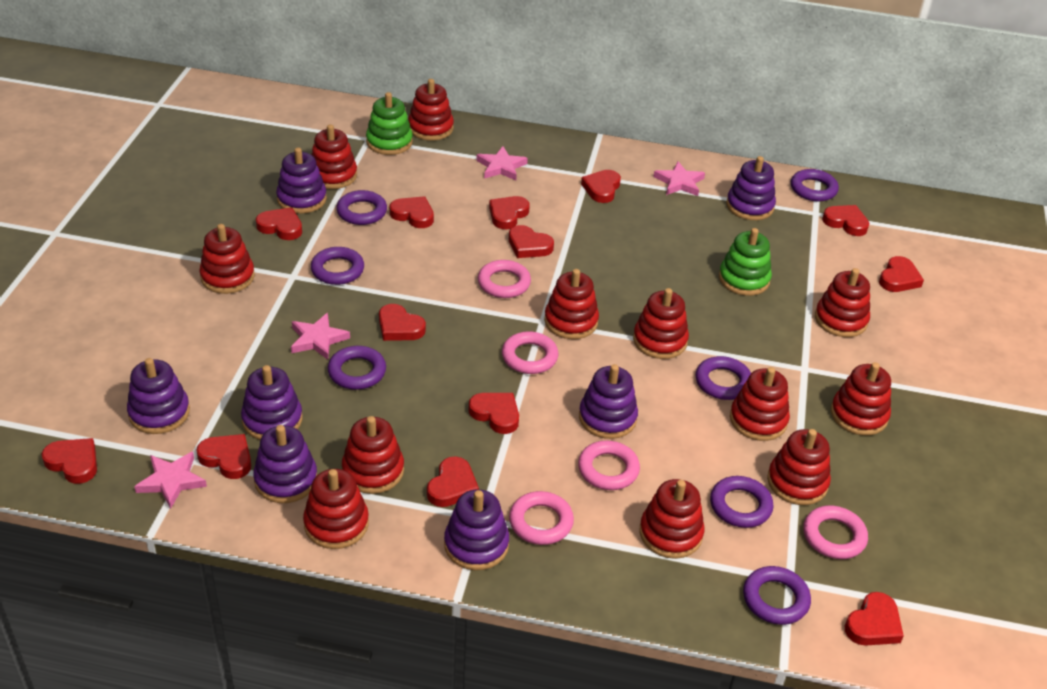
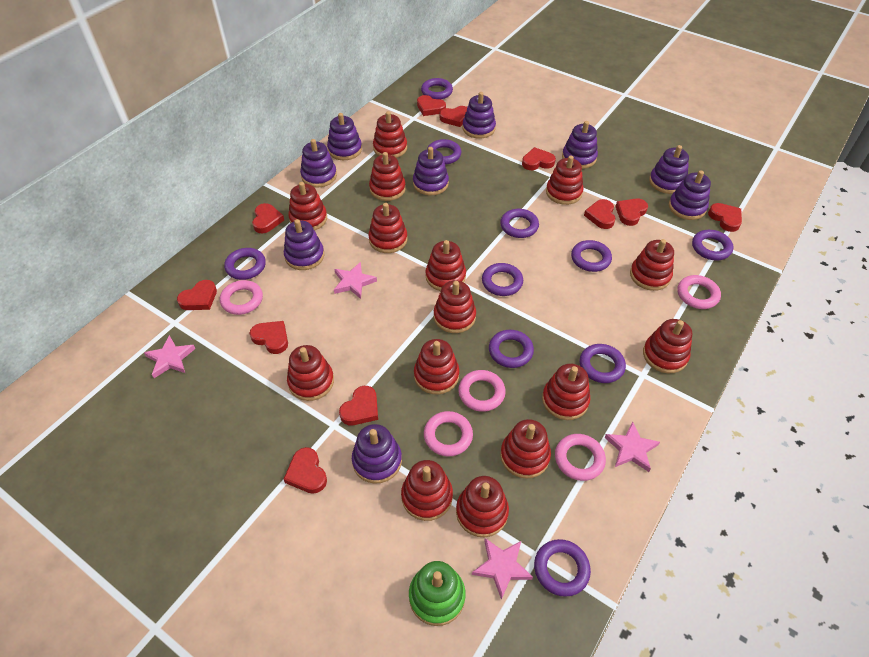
green stacking toy: [366,92,413,155] [719,228,772,296] = 2 -> [409,561,466,626] = 1
purple ring: [311,247,364,285] [328,346,386,390] [336,190,387,225] [695,356,751,400] [710,476,774,528] [743,566,811,625] [791,169,839,201] = 7 -> [224,248,266,280] [421,78,453,99] [427,139,461,164] [482,263,523,296] [489,330,534,368] [500,209,539,238] [534,539,591,597] [571,240,612,272] [579,344,626,383] [692,230,733,260] = 10
purple stacking toy: [127,358,190,434] [241,365,302,440] [253,425,317,503] [276,148,327,214] [444,489,509,570] [579,364,638,439] [726,156,776,220] = 7 -> [284,219,324,270] [300,139,337,188] [327,113,362,160] [352,424,402,484] [413,147,449,196] [462,92,496,139] [562,121,598,169] [649,145,689,194] [669,170,711,220] = 9
red heart: [42,438,97,484] [196,434,251,479] [256,207,302,240] [379,304,426,341] [390,196,434,228] [427,456,479,507] [469,393,519,434] [489,196,530,229] [509,225,554,258] [581,170,621,203] [822,205,869,236] [845,592,904,646] [879,256,924,292] = 13 -> [177,280,217,310] [250,321,288,354] [252,203,284,233] [284,447,327,494] [339,386,378,425] [417,95,446,116] [440,106,467,127] [522,147,556,170] [584,199,615,229] [615,198,648,226] [708,203,742,232] = 11
red stacking toy: [199,224,255,294] [303,469,369,549] [311,124,357,189] [342,416,404,494] [408,79,454,141] [544,269,599,339] [633,288,689,359] [640,479,705,559] [730,367,790,441] [767,429,831,505] [815,268,870,337] [831,362,891,436] = 12 -> [287,345,334,401] [288,182,327,231] [368,203,407,253] [369,152,406,201] [373,111,407,158] [401,460,453,521] [414,339,459,394] [426,240,466,291] [434,280,476,333] [456,476,509,537] [500,419,551,479] [542,364,590,420] [546,156,583,205] [630,239,674,291] [643,319,692,373] = 15

